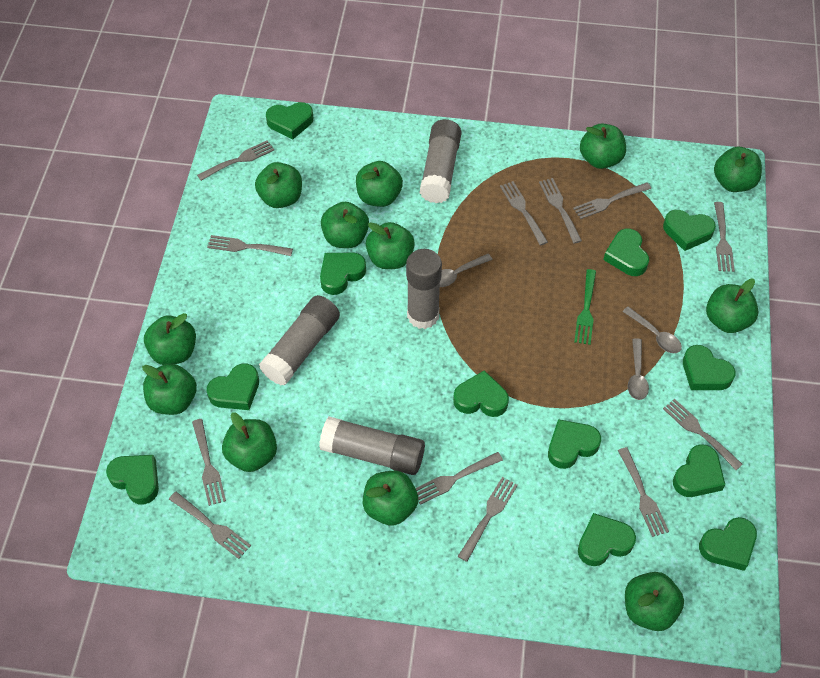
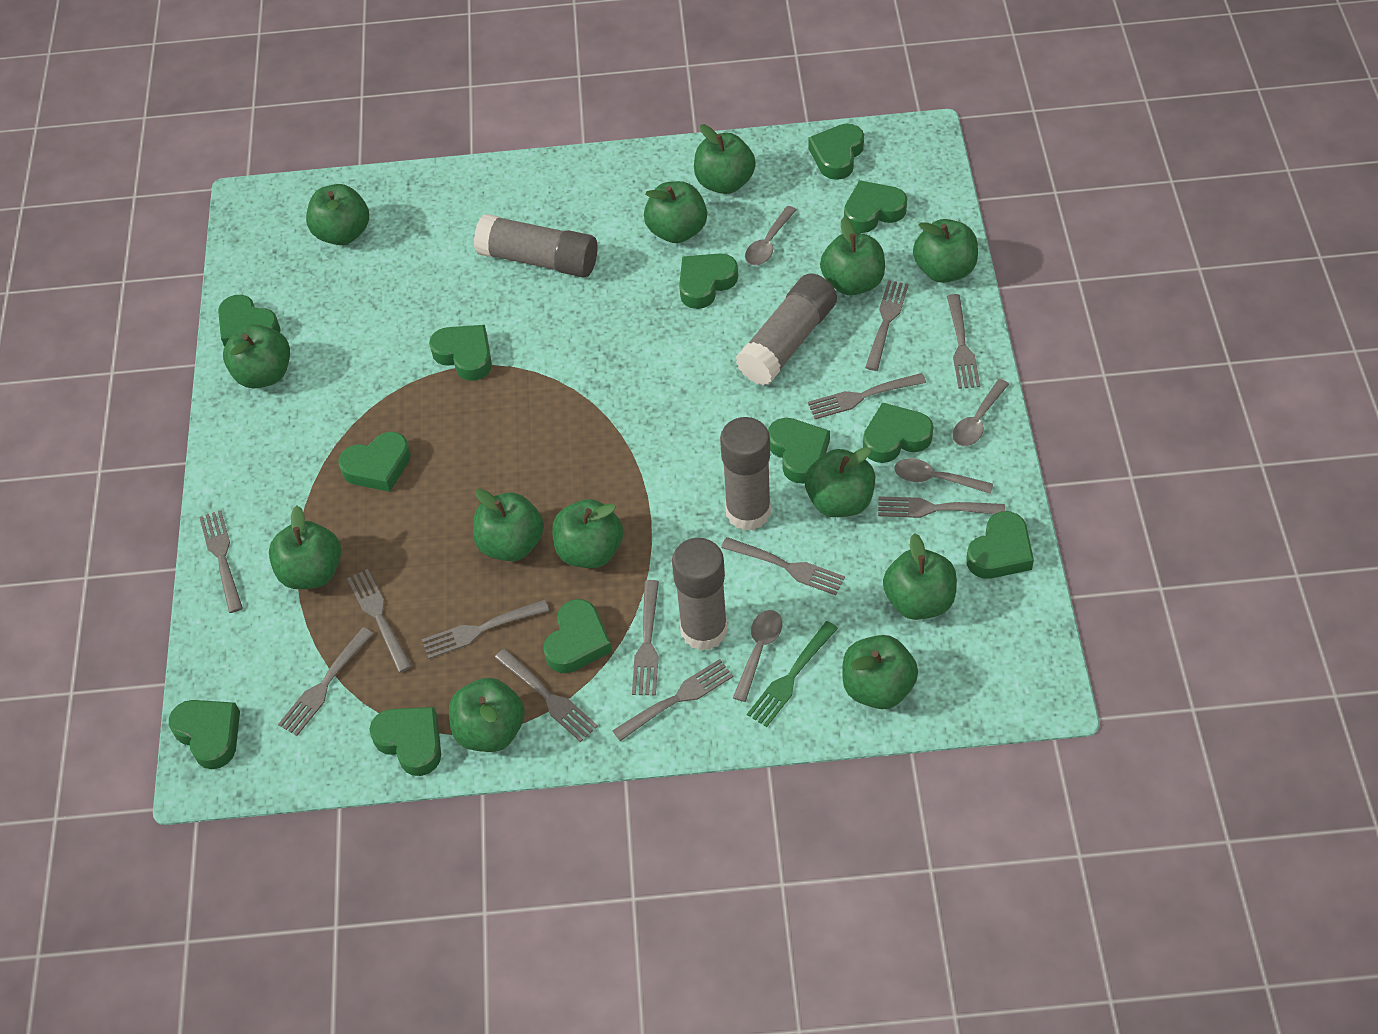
green apple: [142,364,197,415] [144,313,196,365] [222,412,277,472] [255,162,302,208] [321,202,369,248] [356,161,403,207] [363,471,418,526] [366,222,415,269] [580,123,626,169] [625,572,684,631] [706,278,758,333] [714,147,762,192] = 12 -> [223,324,290,388] [269,506,341,589] [306,184,369,245] [449,678,525,752] [473,489,544,561] [552,499,623,568] [644,181,707,243] [694,124,756,194] [805,447,875,517] [820,217,885,295] [842,635,918,709] [883,533,957,620] [913,219,978,283] = 13
grey spoon: [440,254,492,287] [622,307,682,353] [628,338,649,400] = 3 -> [733,610,782,702] [745,206,796,265] [895,458,993,494] [953,379,1009,446] = 4

